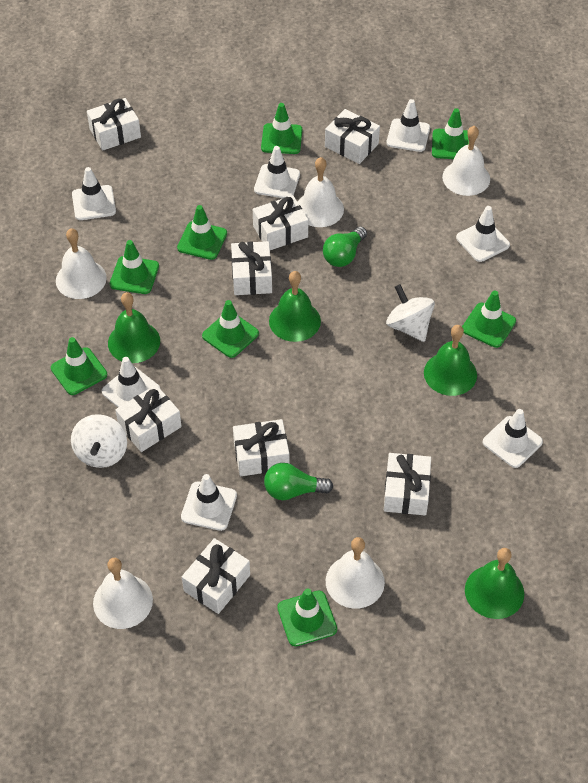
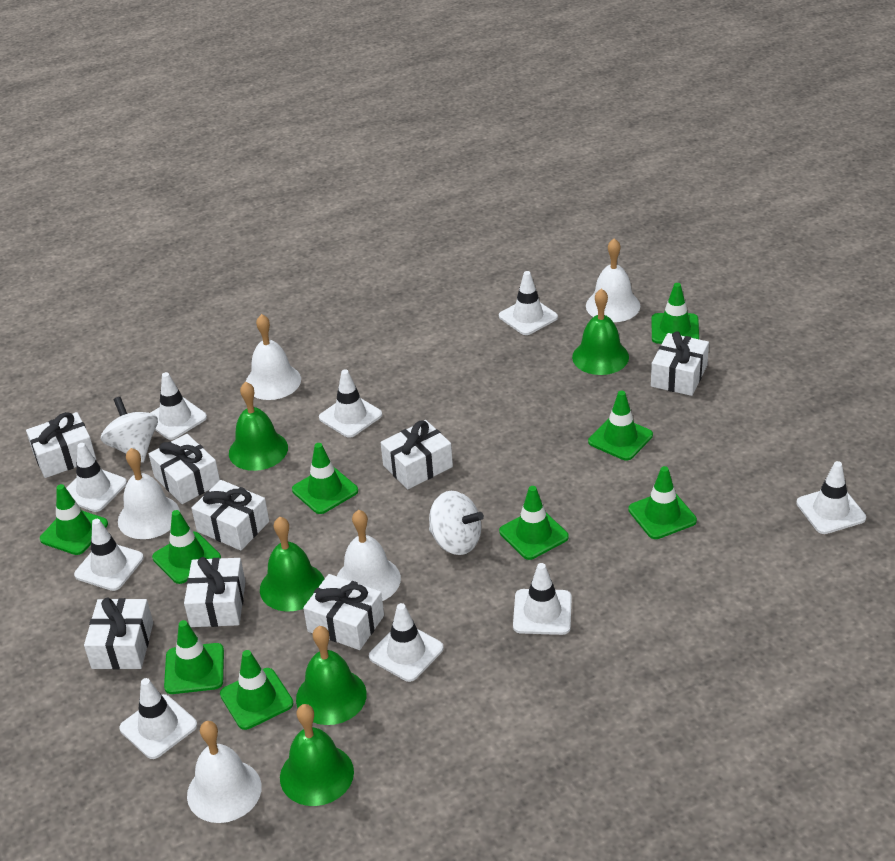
green bell: [108,292,160,363] [269,271,321,342] [424,325,477,396] [465,548,524,619] = 4 -> [229,382,288,471] [260,517,324,612] [280,704,354,806] [296,626,367,725] [572,288,629,375] = 5
green light bulb: [264,463,333,500] [323,226,367,267] = 2 -> none = 0
green traffic cone: [51,337,107,395] [110,240,159,294] [177,205,227,260] [202,300,259,358] [261,103,302,154] [277,589,337,646] [432,108,469,159] [462,291,516,348] = 8 -> [40,484,108,555] [152,510,221,584] [164,620,224,694] [220,650,293,730] [292,443,358,514] [499,486,569,560] [588,391,653,460] [628,466,697,539] [652,283,699,344] = 9
white traffic cone: [72,167,116,220] [102,357,160,407] [181,474,237,531] [254,146,300,198] [387,99,430,152] [456,206,510,262] [483,409,543,468] = 7 -> [66,443,127,512] [74,519,144,591] [119,678,197,759] [151,372,207,440] [319,369,382,438] [369,603,444,682] [499,271,558,335] [513,563,572,635] [796,461,866,534] = 9

